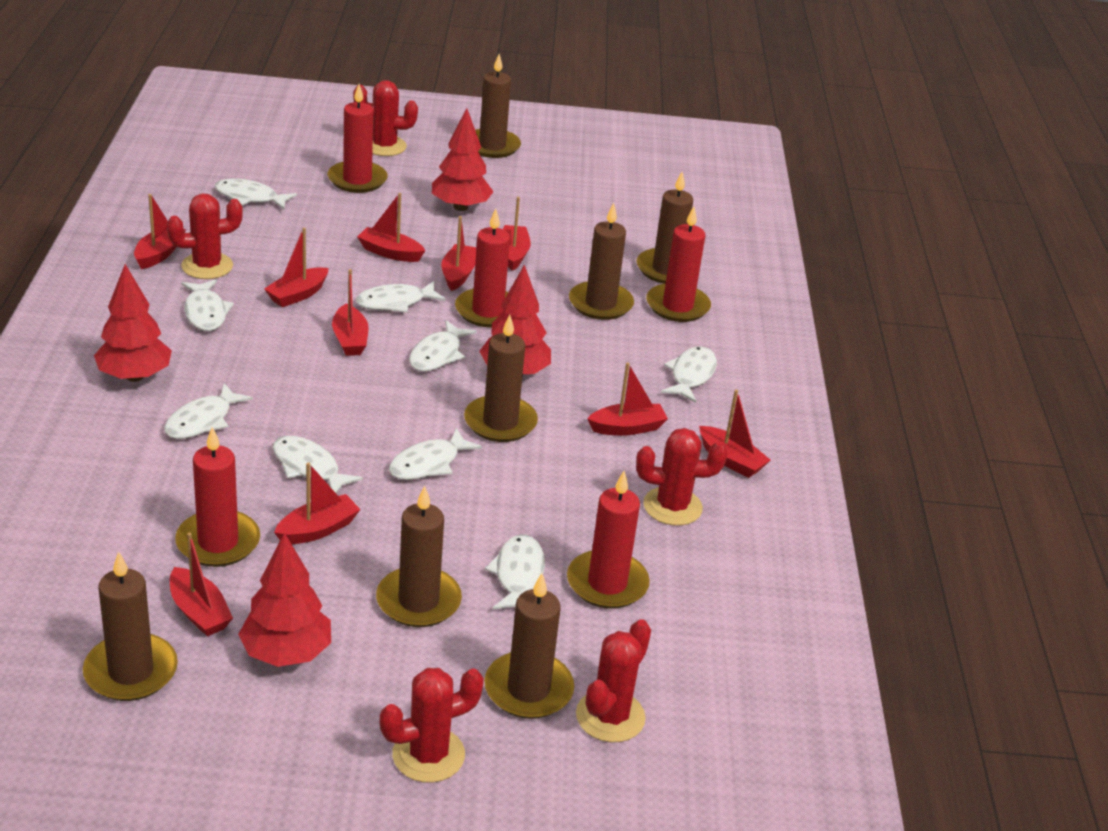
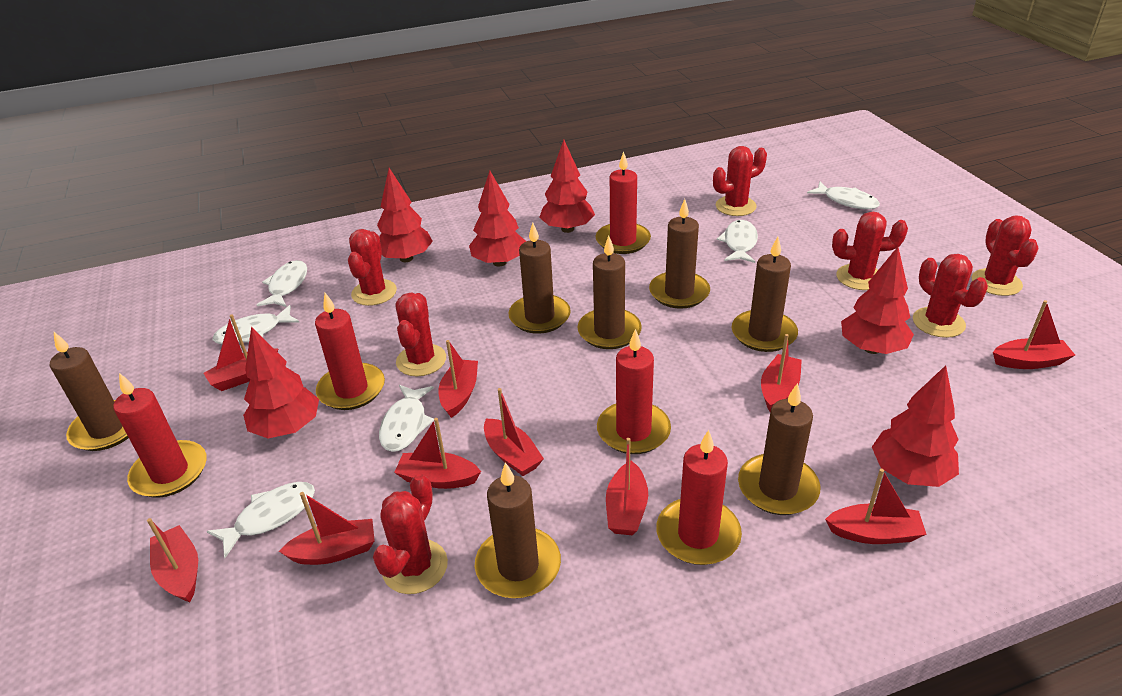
red cactus: [167,193,243,279] [353,80,418,156] [380,668,484,783] [576,619,651,742] [636,428,728,526] = 5 -> [348,229,397,306] [373,474,448,594] [396,292,446,376] [713,146,767,216] [832,212,908,290] [913,254,988,338] [972,216,1039,296] = 7
red tree: [94,264,172,382] [238,532,331,667] [432,108,494,211] [479,265,551,374] = 4 -> [243,327,319,438] [377,168,433,262] [469,171,526,266] [539,140,595,233] [841,247,914,354] [872,365,959,487] = 6
white fish: [164,383,253,439] [181,279,234,331] [214,178,297,209] [273,436,363,493] [356,281,446,313] [389,428,482,480] [409,320,477,371] [485,535,545,609] [661,346,717,403] = 9 -> [207,482,315,558] [213,305,300,344] [257,260,307,307] [379,385,434,452] [717,220,758,263] [807,182,880,209] = 6

